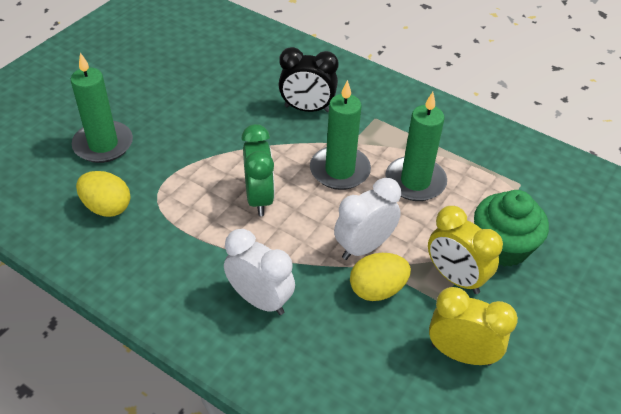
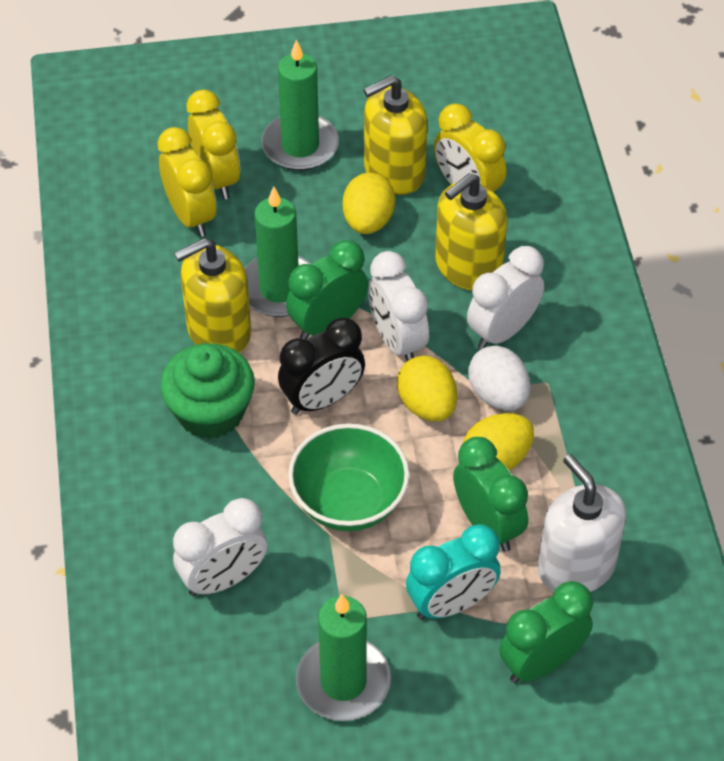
green bowl: none = 0 -> [288,423,409,531] = 1
green clock: [241,124,275,216] = 1 -> [286,240,368,340] [453,437,528,552] [499,581,593,683] = 3
turquoise clock: none = 0 -> [406,524,501,620] = 1
white clock: [224,229,295,315] [334,178,401,260] = 2 -> [173,498,267,596] [368,251,429,361] [467,246,544,349] = 3
white egg: none = 0 -> [468,346,530,411] = 1
white soap dispenser: none = 0 -> [537,454,626,592] = 1
yellow clock: [428,206,503,294] [429,287,518,365] = 2 -> [157,127,216,237] [186,90,240,200] [434,104,506,192] = 3
yellow egg: [76,171,130,217] [350,253,411,301] = 2 -> [343,173,395,234] [397,356,457,422] [463,413,534,470] = 3
yellow soap dispenser: none = 0 -> [174,238,251,353] [363,75,427,195] [435,173,507,290] = 3

